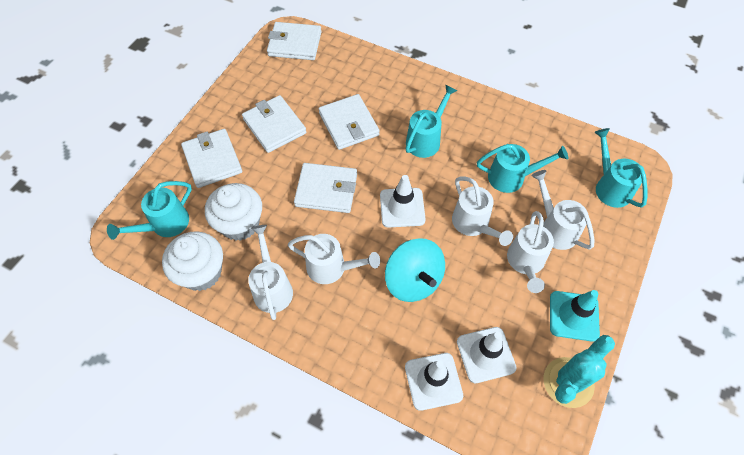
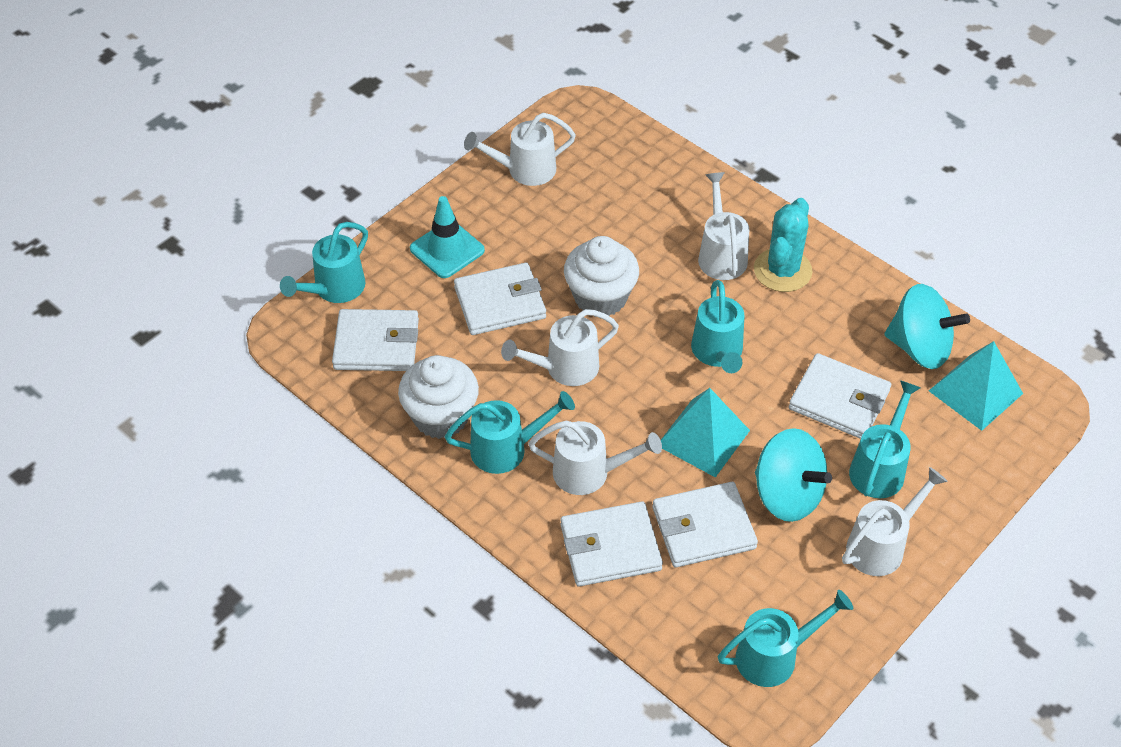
turquoise pyramid: none = 0 -> [661,388,750,477] [929,341,1023,431] = 2
turquoise spinning top: [385,238,445,302] = 1 -> [755,428,832,522] [885,284,970,369] = 2
turquoise watering can: [107,181,192,240] [405,84,457,158] [477,144,568,193] [594,128,648,208] = 4 -> [280,222,368,303] [445,391,575,474] [691,280,744,373] [718,590,853,687] [849,380,921,498] = 5
white traffic cone: [380,175,426,227] [405,353,463,411] [457,327,516,383] = 3 -> none = 0

